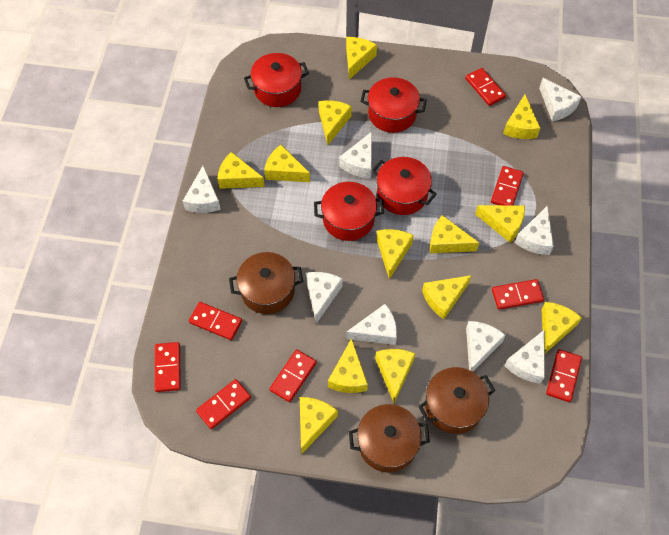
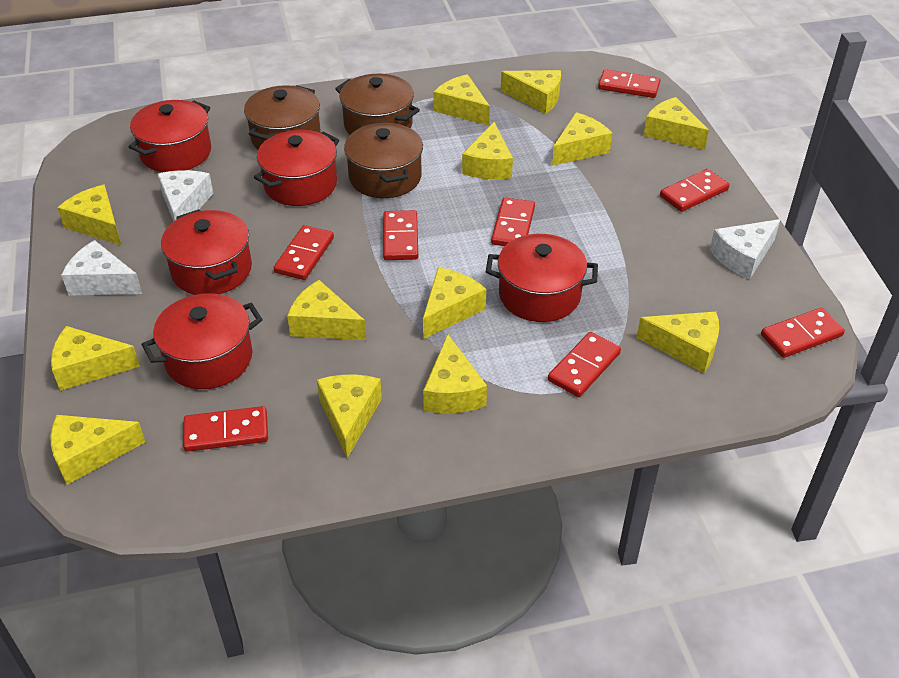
red pot: [244,53,309,107] [314,182,384,241] [360,77,427,133] [372,157,437,215] = 4 -> [129,100,211,172] [141,293,263,389] [161,209,252,295] [254,130,339,206] [486,234,598,322] = 5
white cheese: [183,166,221,213] [305,272,343,324] [339,132,372,178] [346,303,397,345] [466,321,506,372] [505,330,545,384] [515,206,554,255] [539,78,581,122] = 8 -> [61,240,142,296] [158,170,214,222] [710,219,781,279] = 3

